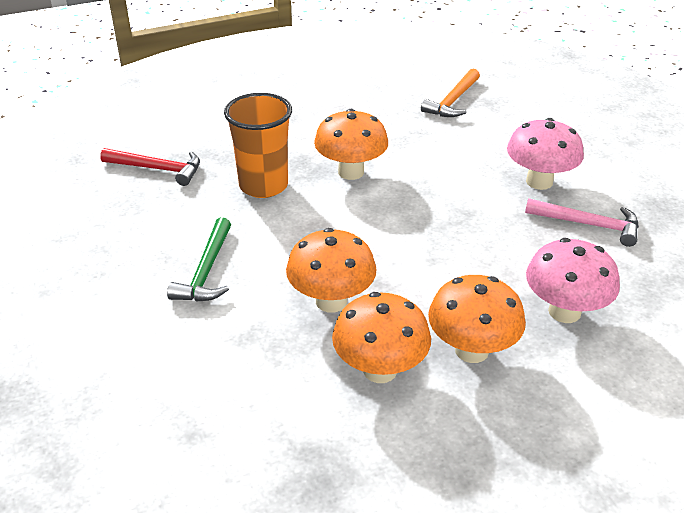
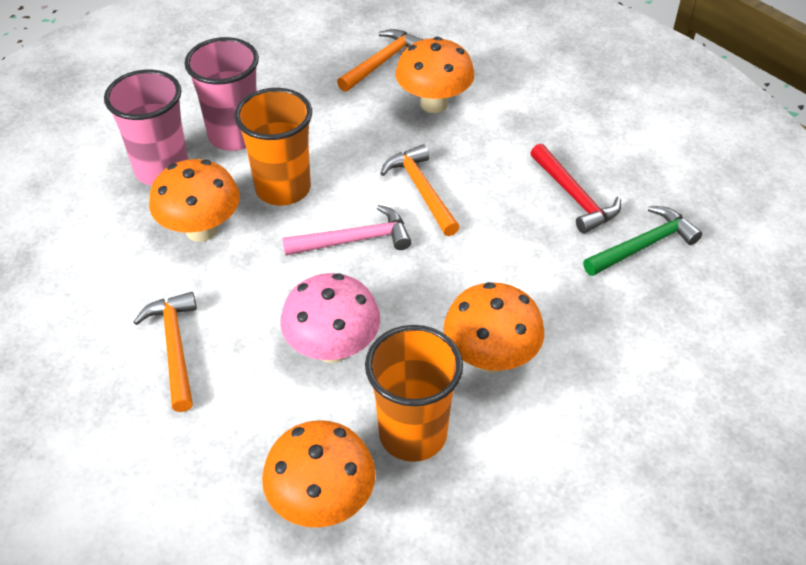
orange cup: [224,93,292,198] = 1 -> [234,88,312,206] [365,325,463,462] = 2
orange hammer: [421,69,480,117] = 1 -> [133,292,197,412] [337,29,424,92] [380,145,460,236] = 3
pink cup: none = 0 -> [104,69,188,185] [184,37,259,151] = 2
pink mushroom: [507,118,584,190] [526,238,620,323] = 2 -> [280,273,380,363] = 1

